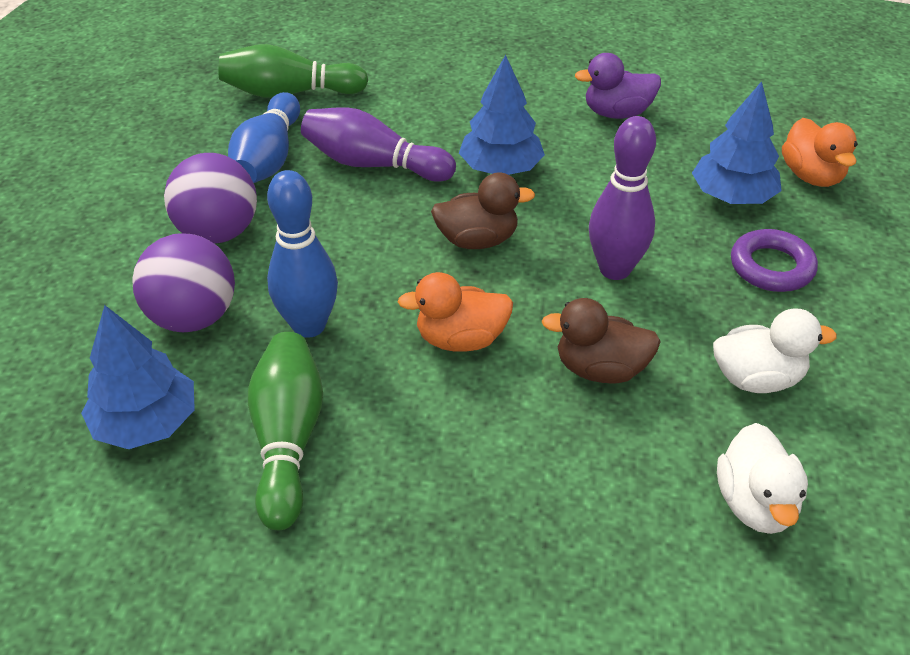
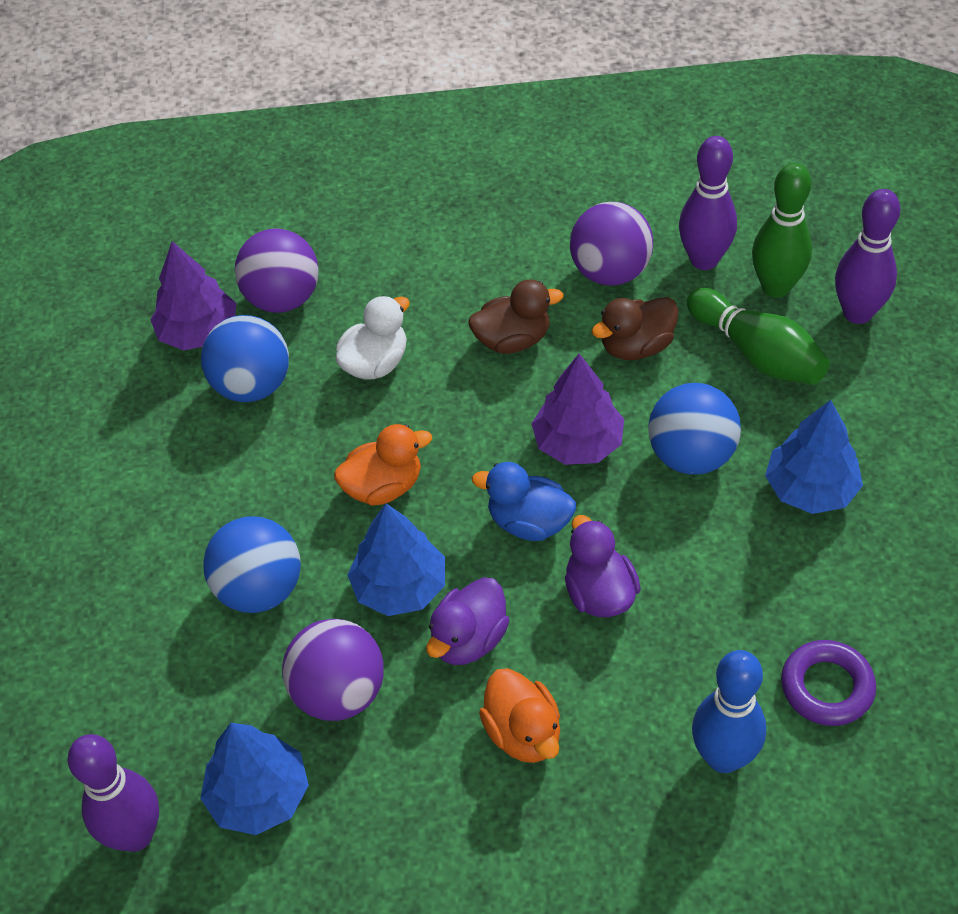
blue ball: none = 0 -> [201,315,289,402] [203,516,301,613] [648,383,741,475] = 3
blue bowling pin: [228,92,300,183] [267,170,338,338] = 2 -> [692,650,766,773] = 1
blue duck: none = 0 -> [472,462,576,541] = 1
purple ball: [133,233,235,332] [164,153,257,243] = 2 -> [235,229,319,313] [282,619,384,721] [570,202,653,286] = 3
purple bowling pin: [301,107,456,182] [589,116,656,280] = 2 -> [68,734,159,852] [679,136,737,270] [835,189,901,324] = 3
purple duck: [575,53,661,119] = 1 -> [426,577,510,665] [565,515,641,617] = 2
purple tree: none = 0 -> [150,241,236,350] [531,354,624,465] = 2
white duck: [713,309,837,393] [717,423,808,534] = 2 -> [336,296,410,380] = 1

